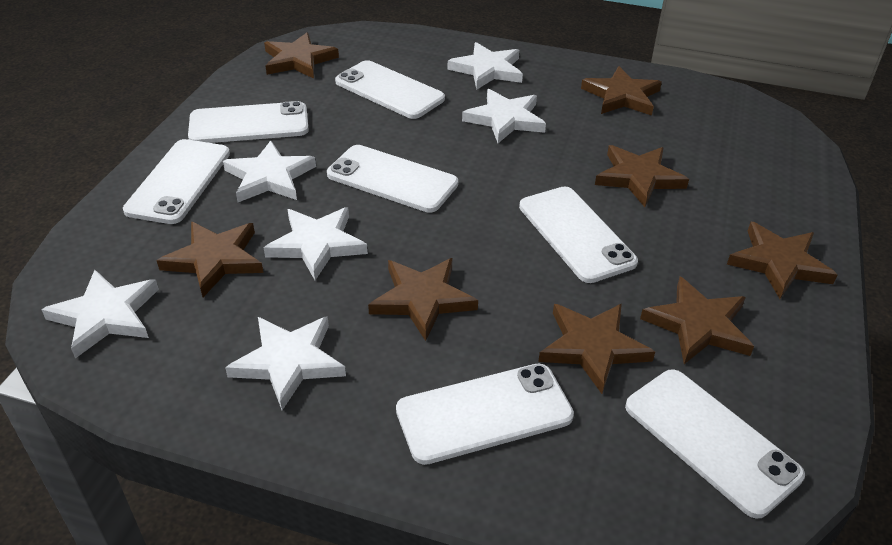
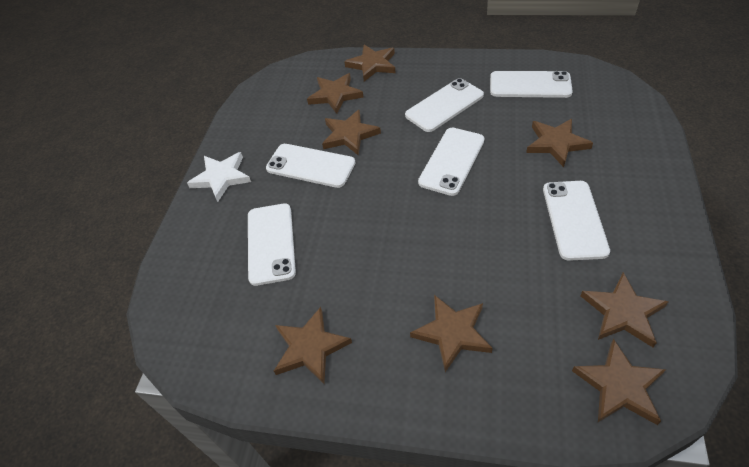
white phone: [123,139,230,224] [188,101,309,143] [327,145,458,213] [335,60,445,119] [396,364,574,465] [519,186,638,283] [625,369,805,518] = 7 -> [248,203,296,286] [266,144,355,188] [405,78,484,132] [418,128,484,196] [490,71,573,98] [543,181,610,261] = 6
white star: [41,270,159,358] [223,141,316,202] [225,316,346,410] [263,207,368,280] [448,42,523,90] [462,89,546,143] = 6 -> [187,152,251,202] = 1

